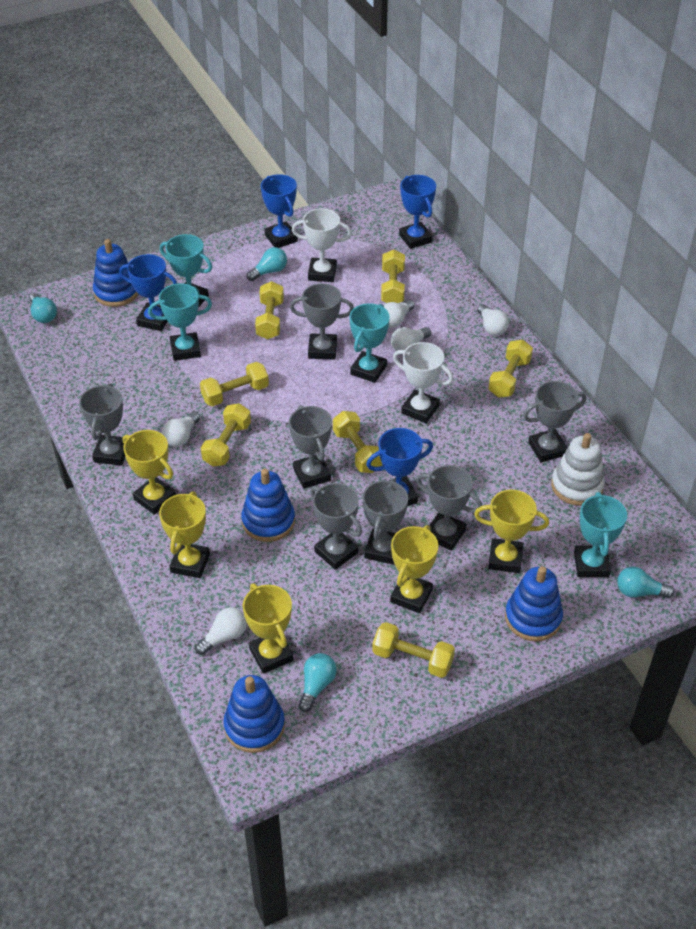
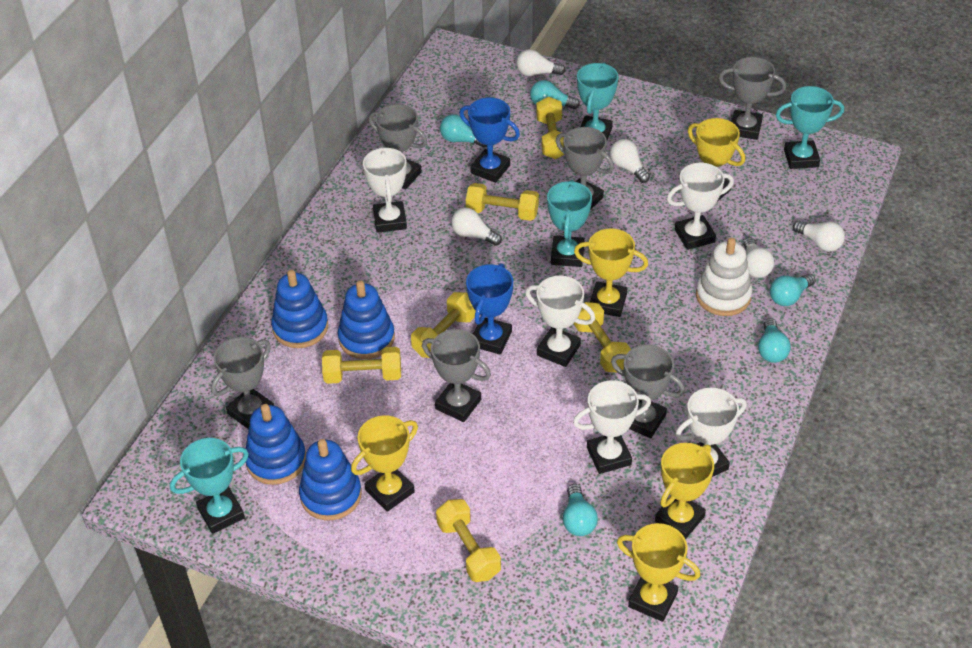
blue trophy: [119,254,177,331] [261,174,298,248] [366,428,433,506] [399,175,436,249] = 4 -> [459,97,520,183] [466,263,513,355] = 2
grey trophy: [79,383,125,466] [289,405,332,489] [290,283,354,360] [310,483,362,570] [363,478,408,565] [416,465,482,551] [523,381,586,463] = 7 -> [211,337,274,429] [369,104,427,190] [422,329,491,422] [556,127,614,210] [611,345,685,438] [719,57,786,140] = 6
turquoise light bulb: [30,293,57,323] [247,247,287,281] [299,653,337,712] [617,566,674,598] = 4 -> [440,114,487,147] [530,80,580,109] [563,484,598,536] [758,318,791,363] [770,274,816,306] = 5
white trophy: [292,208,352,282] [393,342,453,423] = 2 -> [363,146,407,233] [525,276,595,367] [573,380,651,474] [667,163,734,250] [675,388,747,477] = 5
yellow dumbbell: [200,362,269,406] [201,403,251,467] [255,281,284,339] [333,411,382,473] [372,622,455,678] [381,250,405,303] [488,340,533,398] = 7 -> [322,347,401,384] [411,292,476,358] [436,499,501,582] [466,183,539,221] [536,96,565,159] [573,302,631,372] = 6

